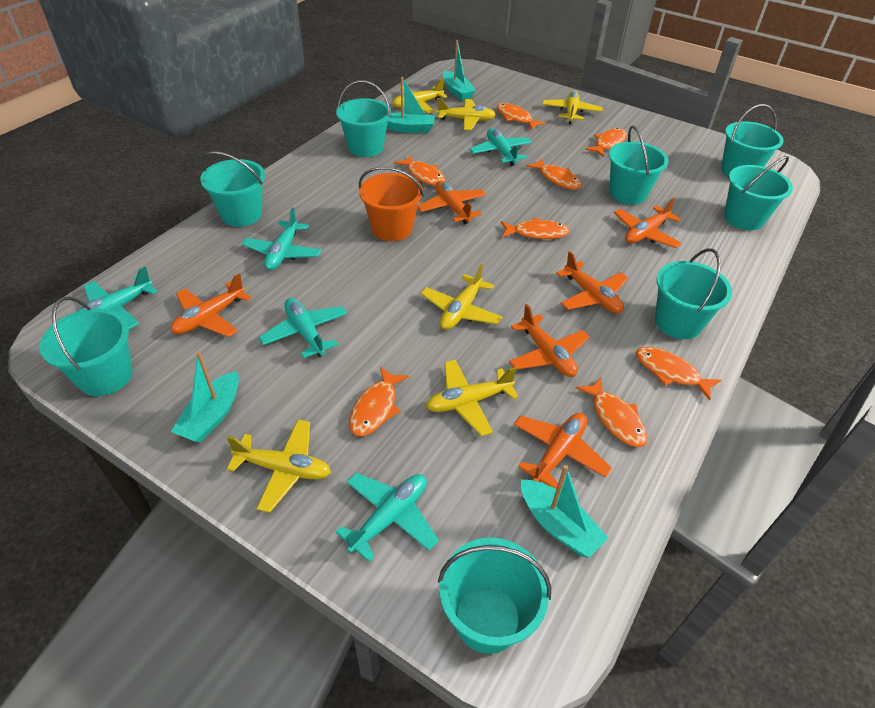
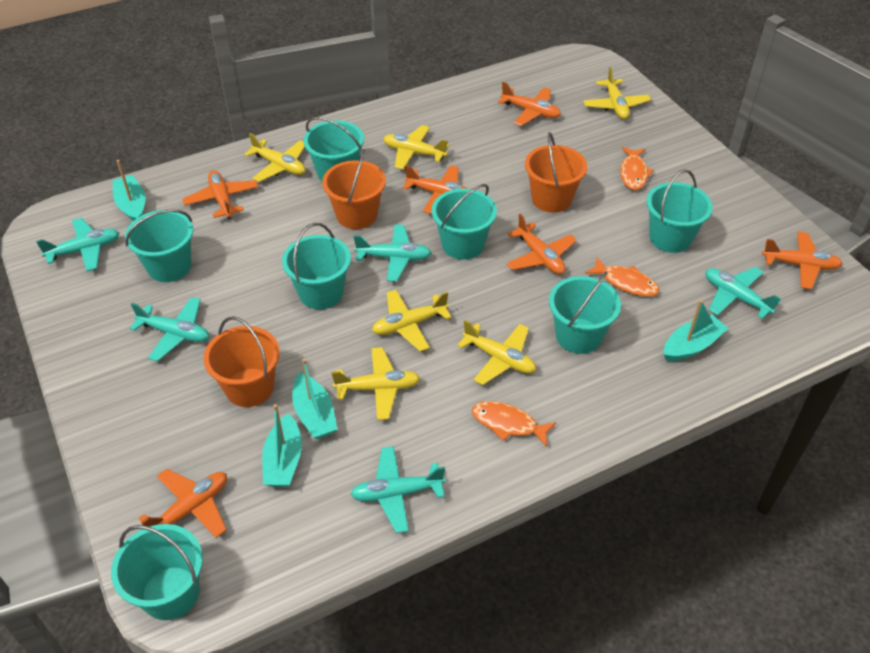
orange bucket: [359,167,424,241] = 1 -> [203,316,280,407] [322,149,386,229] [525,132,587,213] = 3
orange fish: [349,366,409,436] [394,155,446,186] [497,103,546,130] [501,217,570,239] [526,159,582,190] [576,377,648,447] [585,128,627,157] [636,347,721,400] = 8 -> [472,401,556,447] [585,257,659,297] [620,147,654,190] = 3
turquoise bucket: [40,296,133,396] [200,151,265,227] [336,80,391,157] [438,538,551,654] [609,126,669,204] [655,248,732,339] [721,104,784,177] [724,156,793,230] = 8 -> [111,524,203,620] [125,209,193,282] [282,223,351,309] [304,117,364,182] [432,184,497,260] [549,271,621,354] [646,169,713,253] = 7

